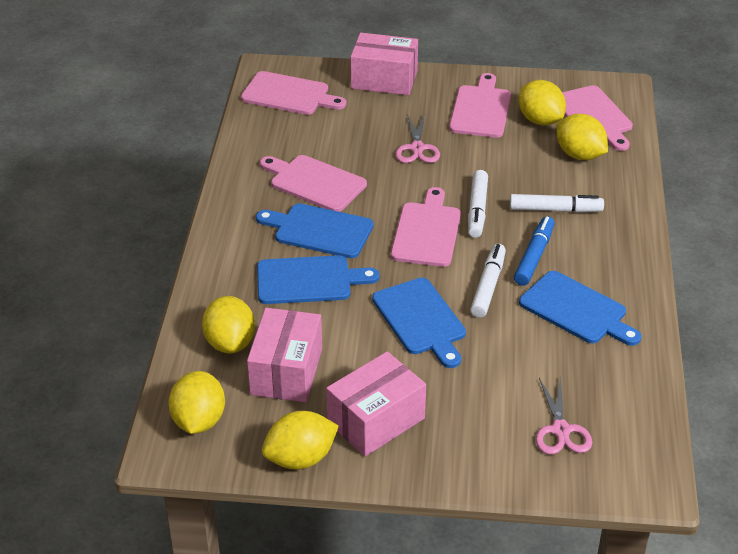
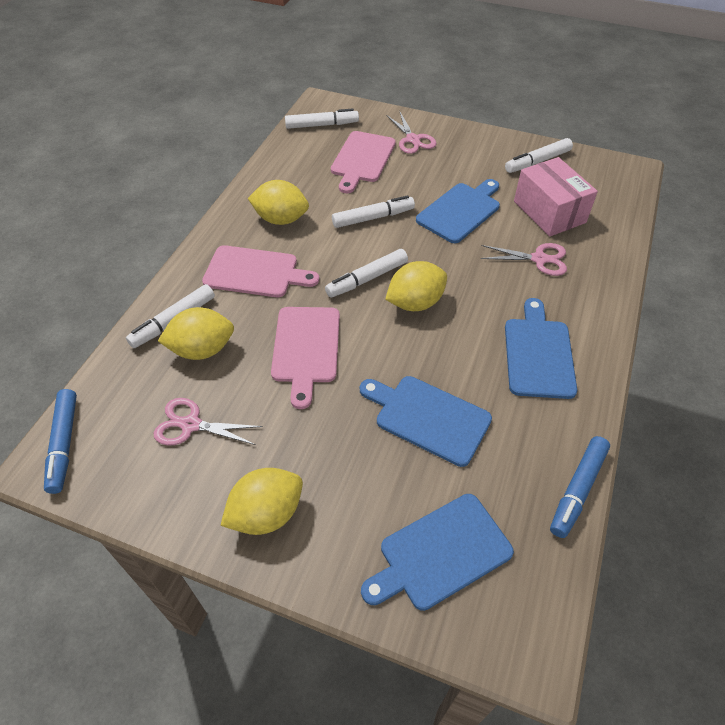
blue marker: [514,216,555,286] = 1 -> [44,389,77,494] [550,436,610,538] = 2
pink box: [247,308,322,402] [326,351,426,456] [351,33,418,95] = 3 -> [514,157,598,237] = 1
pink cutting board: [241,71,346,115] [260,155,367,212] [391,187,461,267] [449,73,511,138] [562,85,633,151] = 5 -> [202,245,319,297] [271,307,340,409] [331,131,396,193] = 3
pink scissors: [395,114,440,163] [536,376,592,455] = 2 -> [154,398,263,445] [386,112,437,154] [481,243,567,276] = 3
white marker: [468,170,488,238] [470,244,506,318] [510,194,604,213] = 3 -> [126,284,215,348] [285,109,359,129] [325,249,408,298] [332,195,415,228] [505,138,573,173] = 5
yellow lemon: [169,371,225,434] [202,296,255,353] [262,411,339,469] [519,80,566,125] [557,114,608,160] = 5 -> [158,307,234,360] [220,468,303,535] [248,180,309,225] [385,261,447,311] = 4

